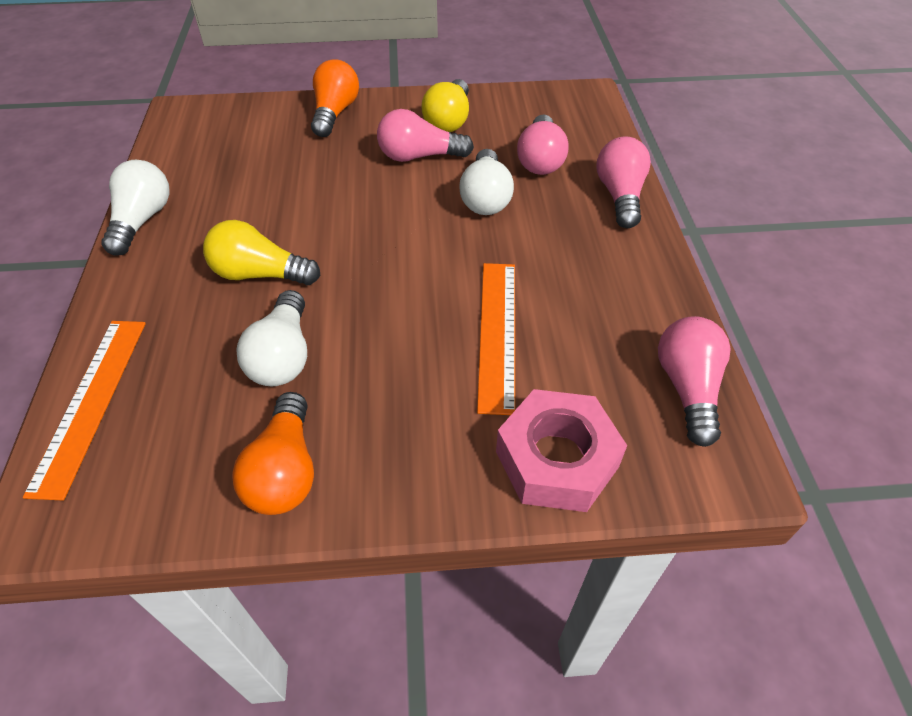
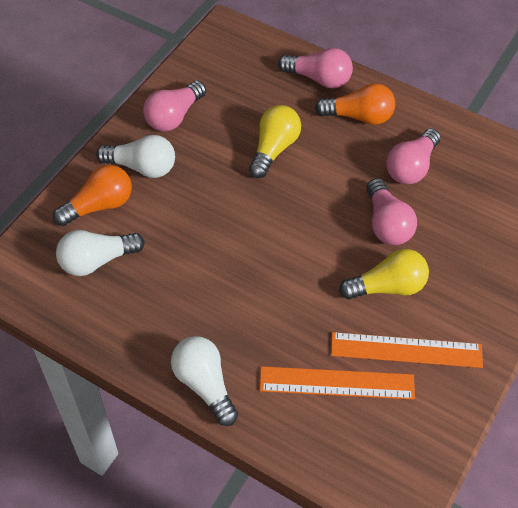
pink nut: [496,389,627,512] = 1 -> none = 0

